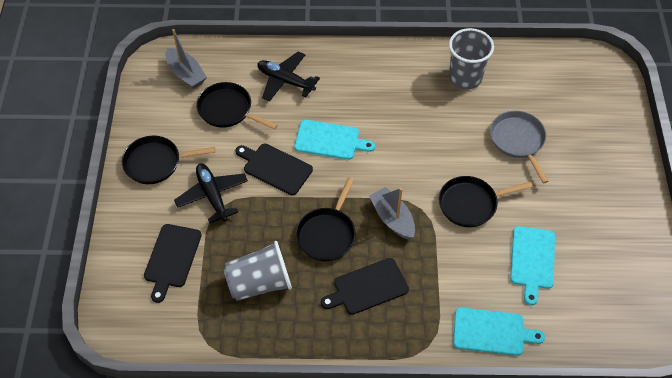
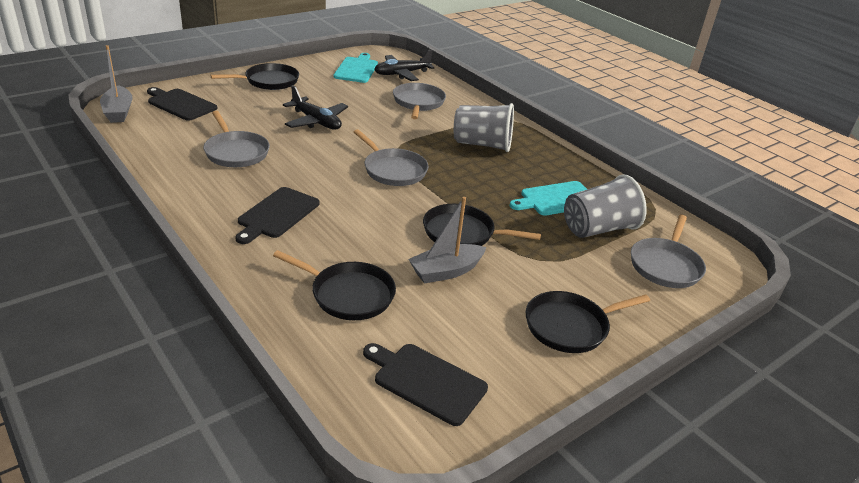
grey pan: [490,111,549,183] = 1 -> [204,111,270,167] [354,129,428,186] [393,83,446,119] [631,215,706,288] = 4
turquoise cutting board: [294,120,375,160] [453,307,545,356] [510,226,555,305] = 3 -> [334,53,378,83] [509,181,587,216] = 2

